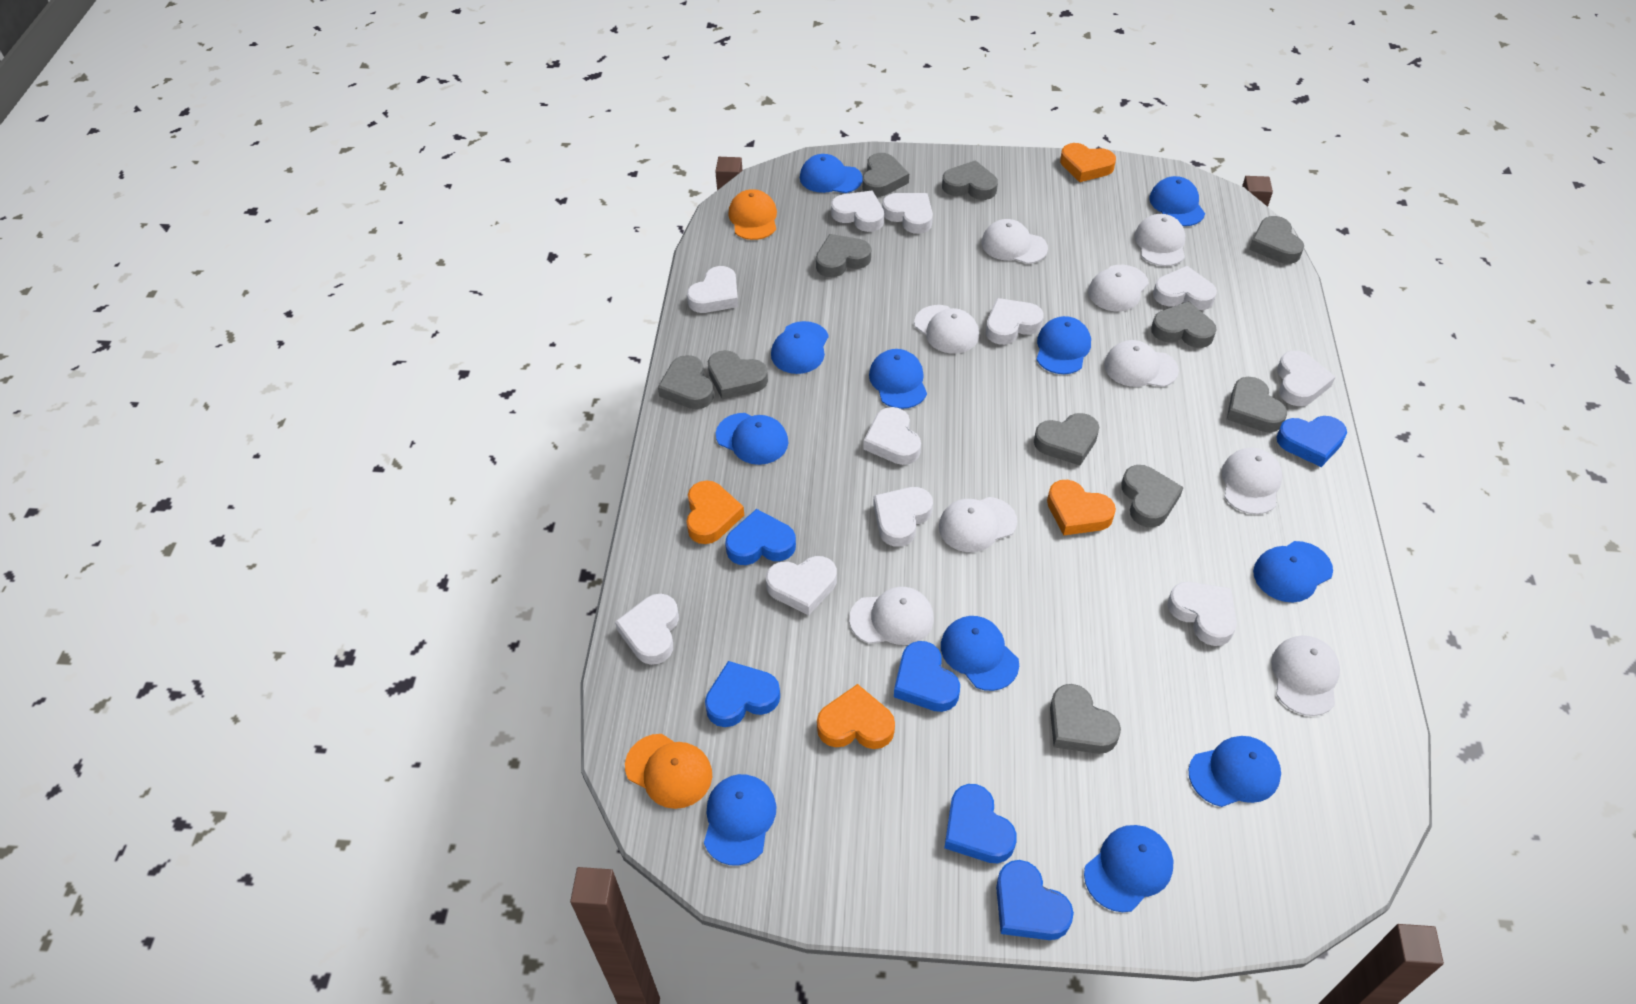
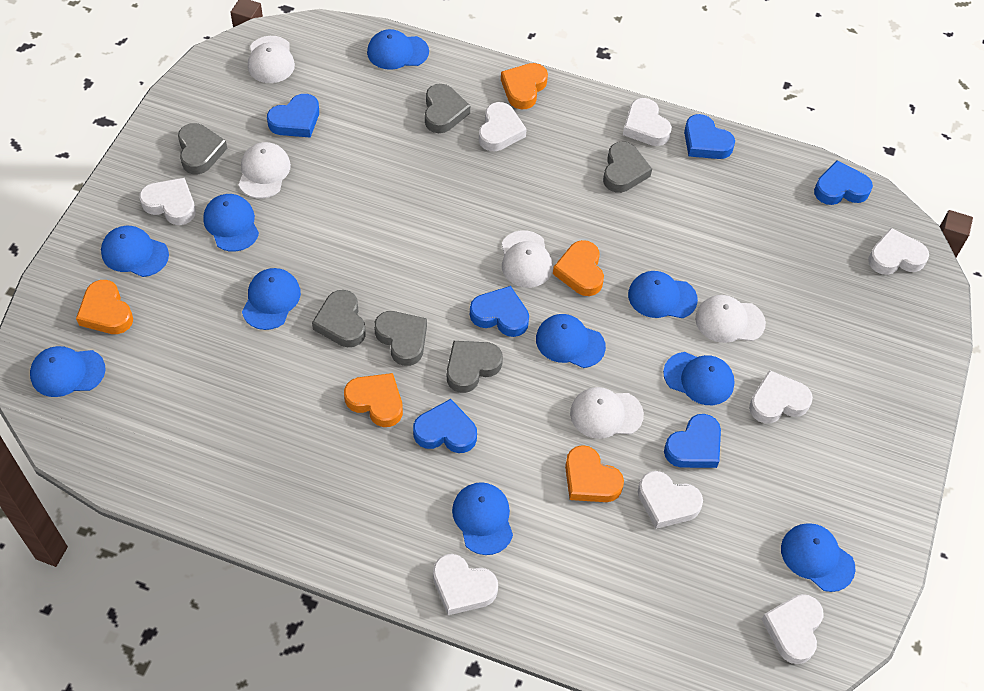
blue cap: [704,774,776,865] [716,413,788,465] [771,321,829,374] [800,154,863,193] [869,349,927,409] [941,616,1019,691] [1036,316,1091,374] [1084,825,1173,912] [1150,176,1205,226] [1188,736,1281,807] [1253,541,1333,602] = 11 -> [30,346,106,397] [101,226,169,277] [203,194,259,252] [242,268,301,330] [367,29,429,70] [452,482,513,555] [536,314,606,368] [628,271,698,318] [663,352,735,405] [781,523,855,592] = 10
grey heart: [658,355,714,409] [708,350,768,399] [816,234,871,277] [862,153,909,197] [942,160,998,200] [1034,413,1100,466] [1050,684,1121,754] [1121,465,1184,527] [1151,301,1217,348] [1227,377,1287,432] [1249,216,1304,264] = 11 -> [178,123,227,174] [312,290,366,347] [374,311,427,366] [425,84,470,133] [447,341,503,393] [603,142,652,193] = 6
orange cap: [625,734,712,809] [728,189,777,240] = 2 -> none = 0
orange heart: [686,480,744,544] [817,684,895,749] [1047,480,1116,535] [1060,143,1116,182] = 4 -> [76,280,133,334] [344,373,403,427] [501,63,548,110] [553,240,604,296] [565,445,624,502] = 5
white cap: [849,587,934,645] [914,305,979,354] [939,497,1017,552] [981,219,1048,264] [1088,265,1149,312] [1104,340,1179,387] [1134,214,1185,266] [1222,448,1282,514] [1271,636,1340,716] = 9 -> [239,142,291,199] [248,36,295,83] [502,230,553,288] [570,387,644,439] [695,295,766,343] = 5
white heart: [615,594,679,665] [687,266,738,313] [766,556,837,615] [831,191,884,232] [863,407,921,465] [873,487,933,547] [882,193,933,234] [986,298,1044,345] [1153,266,1217,310] [1167,582,1237,646] [1277,351,1335,406] = 11 -> [139,178,196,225] [433,554,498,615] [479,102,527,151] [623,98,672,146] [638,471,703,529] [749,370,813,424] [762,594,823,664] [868,228,929,275] = 8

